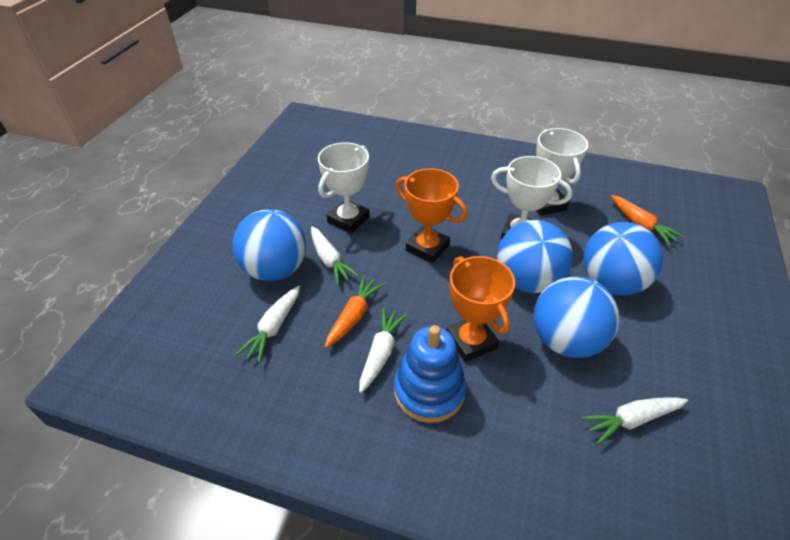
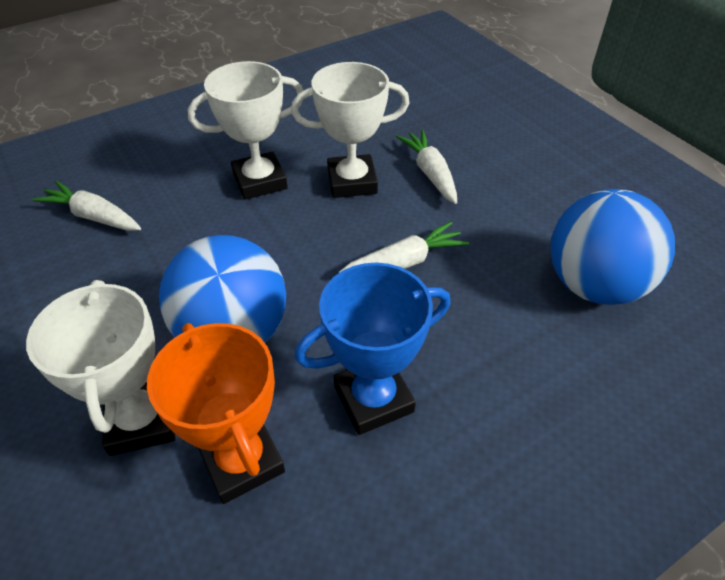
blue ball: [233,209,306,281] [497,220,573,293] [534,276,620,358] [583,222,663,295] = 4 -> [159,235,286,343] [550,189,675,305] = 2
blue stacking toy: [394,325,466,423] = 1 -> none = 0
blue trophy: none = 0 -> [295,263,450,435] = 1
orange carrot: [325,276,385,348] [611,195,684,246] = 2 -> none = 0
orange trophy: [396,168,468,264] [447,256,515,362] = 2 -> [147,323,285,504] = 1
white carrot: [236,286,300,363] [311,226,359,285] [359,308,408,393] [581,397,688,445] = 4 -> [32,181,141,231] [339,222,469,273] [396,130,457,204] = 3

